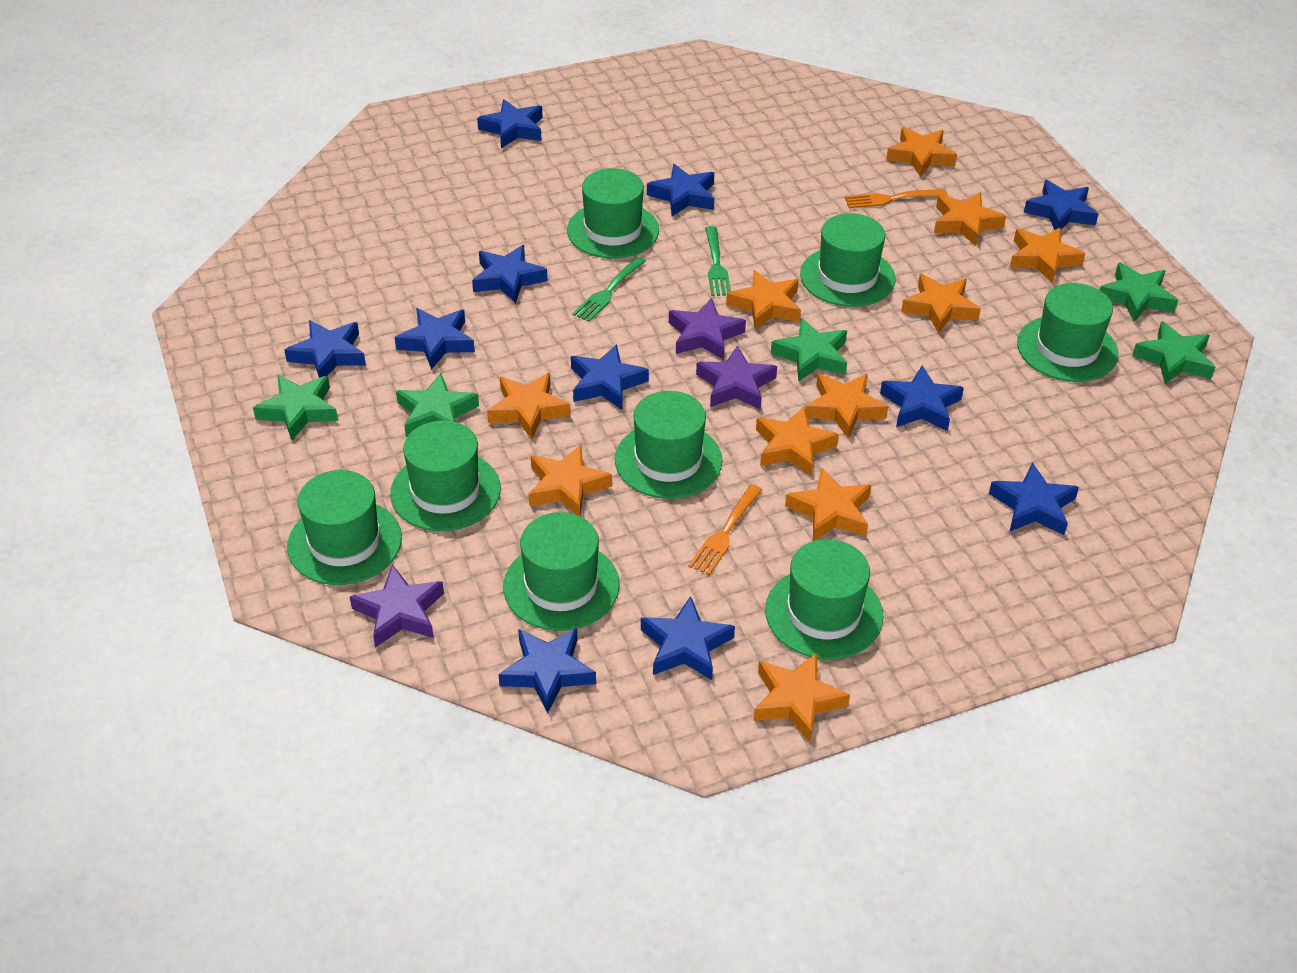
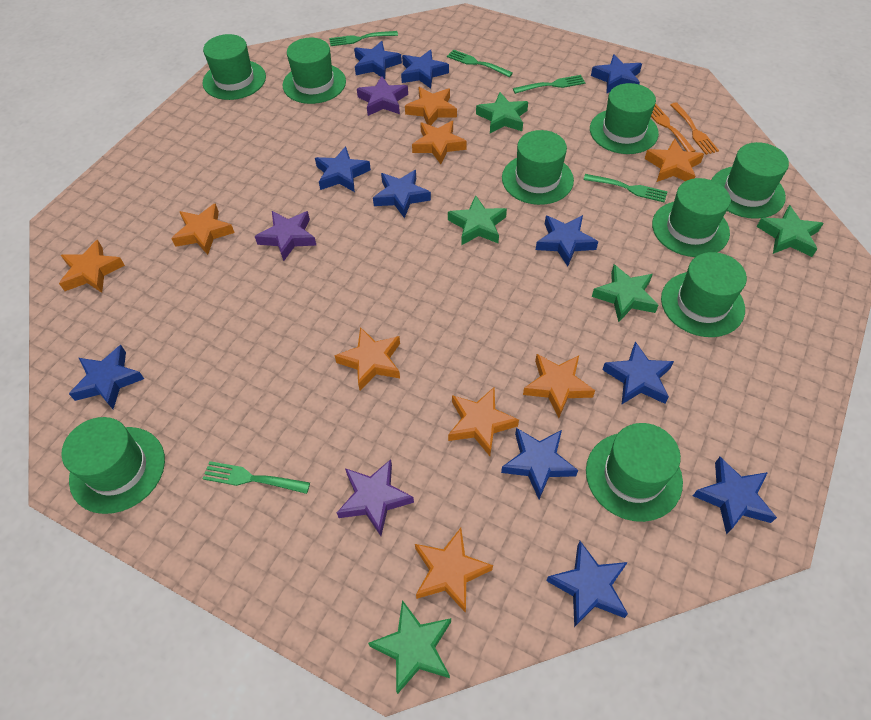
green fork: [572,257,646,322] [705,226,731,296] = 2 -> [203,461,310,494] [329,31,398,46] [447,49,513,77] [513,75,586,94] [583,174,668,202] = 5
green hat: [287,470,402,585] [390,420,501,531] [503,512,620,631] [567,168,659,259] [615,391,722,499] [765,539,883,659] [800,213,896,307] [1017,283,1118,382] = 8 -> [61,417,165,514] [202,34,266,100] [283,38,346,104] [502,130,574,205] [586,423,683,522] [590,83,659,154] [652,178,731,257] [661,252,747,337] [712,142,789,219] = 9
orange star: [487,373,570,440] [529,445,612,516] [726,270,801,330] [753,653,850,742] [756,407,839,477] [785,468,871,541] [805,373,888,438] [886,127,957,177] [901,274,981,334] [934,192,1006,246] [1010,228,1085,283] = 11 -> [59,240,125,293] [171,203,234,255] [335,327,400,390] [405,87,457,126] [412,121,467,164] [415,528,493,613] [448,387,519,456] [523,354,595,418] [645,138,704,182] = 9

